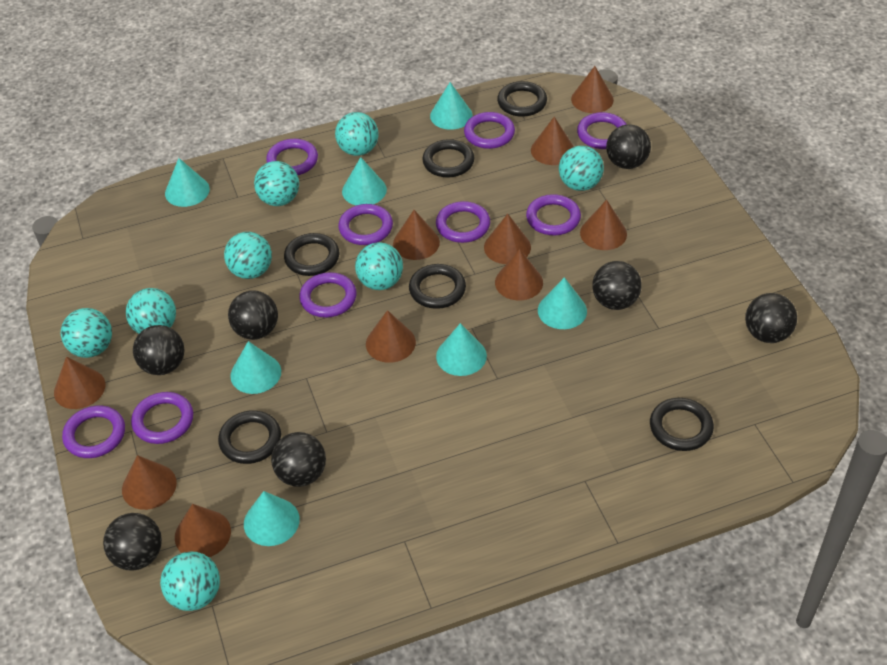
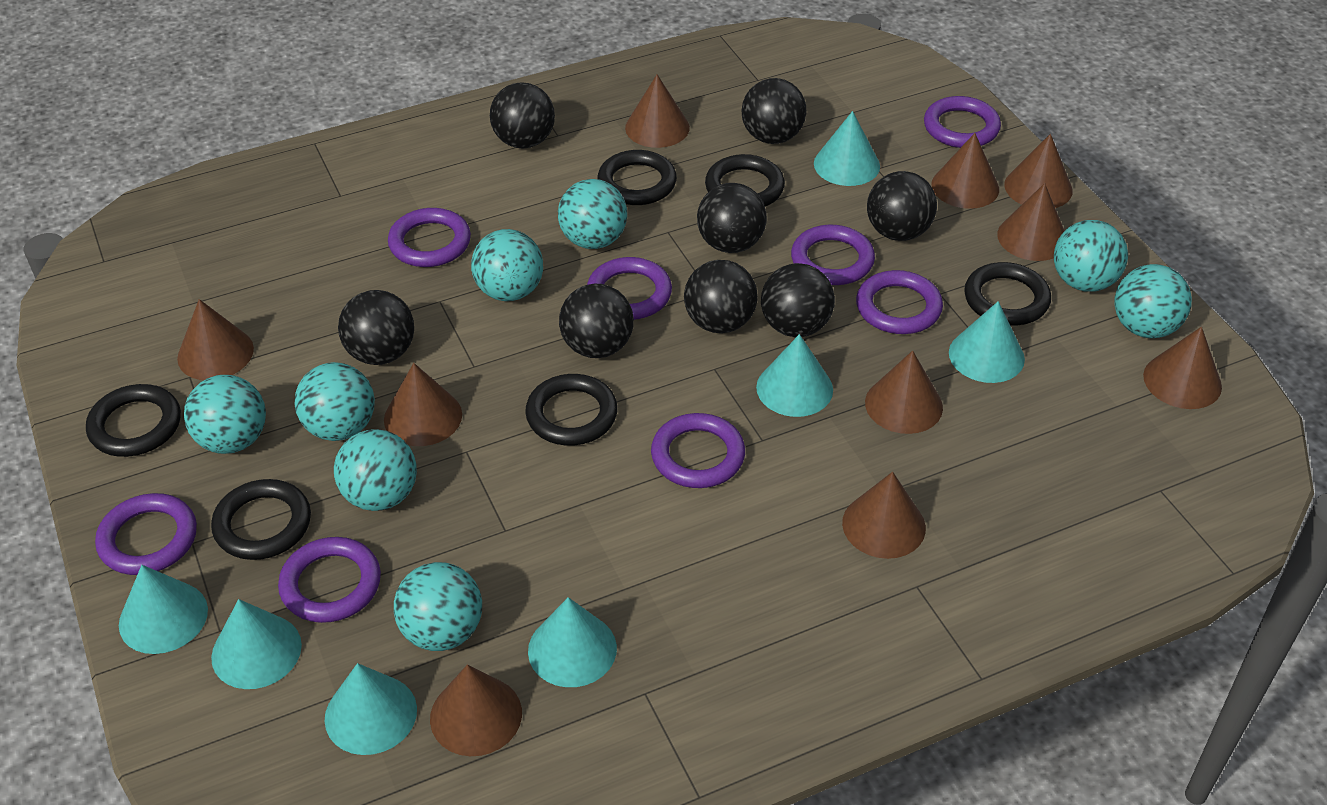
black ball: [103,513,162,571] [133,325,184,375] [228,290,278,340] [271,432,326,487] [592,261,642,310] [606,124,651,169] [745,293,797,343] = 7 -> [338,290,414,365] [490,82,555,149] [559,284,634,358] [684,260,758,333] [697,183,767,253] [741,78,806,144] [761,263,835,337] [867,171,937,241] = 8
purple ring: [62,406,125,458] [131,392,193,444] [266,139,318,175] [299,272,357,318] [338,204,393,245] [436,201,490,243] [464,112,515,149] [526,194,581,235] [577,112,627,149] = 9 -> [95,493,197,575] [278,537,381,623] [388,208,471,267] [587,257,672,320] [651,413,745,488] [791,225,875,285] [856,270,943,334] [924,96,1001,148] = 8

